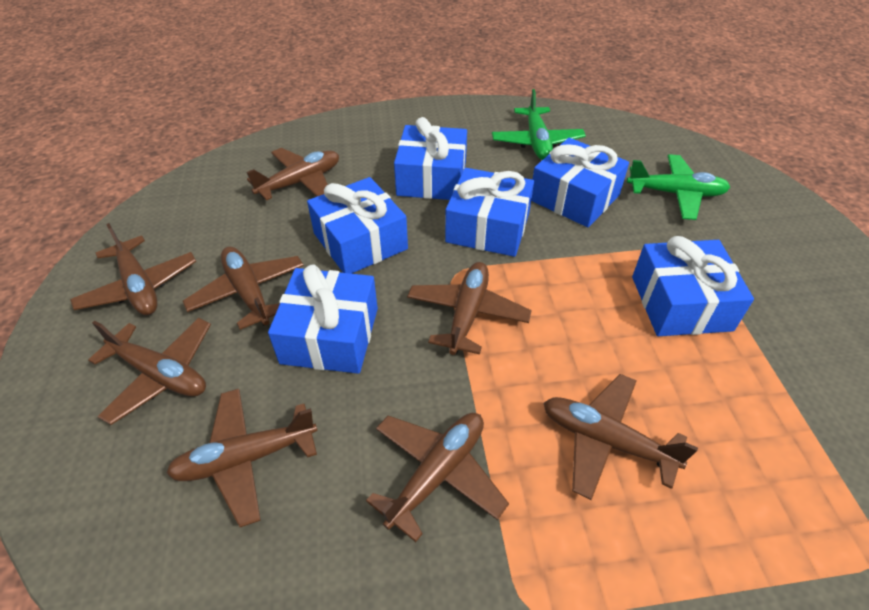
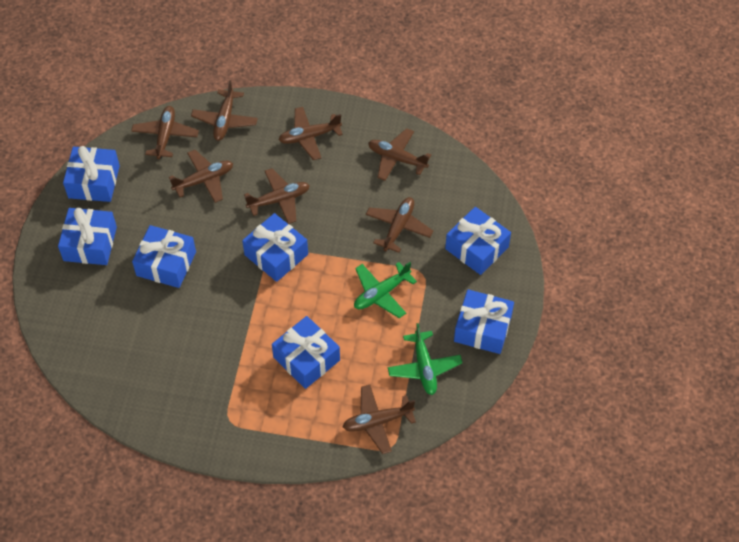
blue gift: [268,264,378,374] [307,177,408,274] [394,117,467,200] [445,168,534,257] [531,138,629,227] [632,236,754,336] = 6 -> [58,208,117,265] [63,146,120,202] [132,225,196,288] [242,213,308,282] [272,316,340,389] [445,207,511,275] [454,289,514,354] = 7

